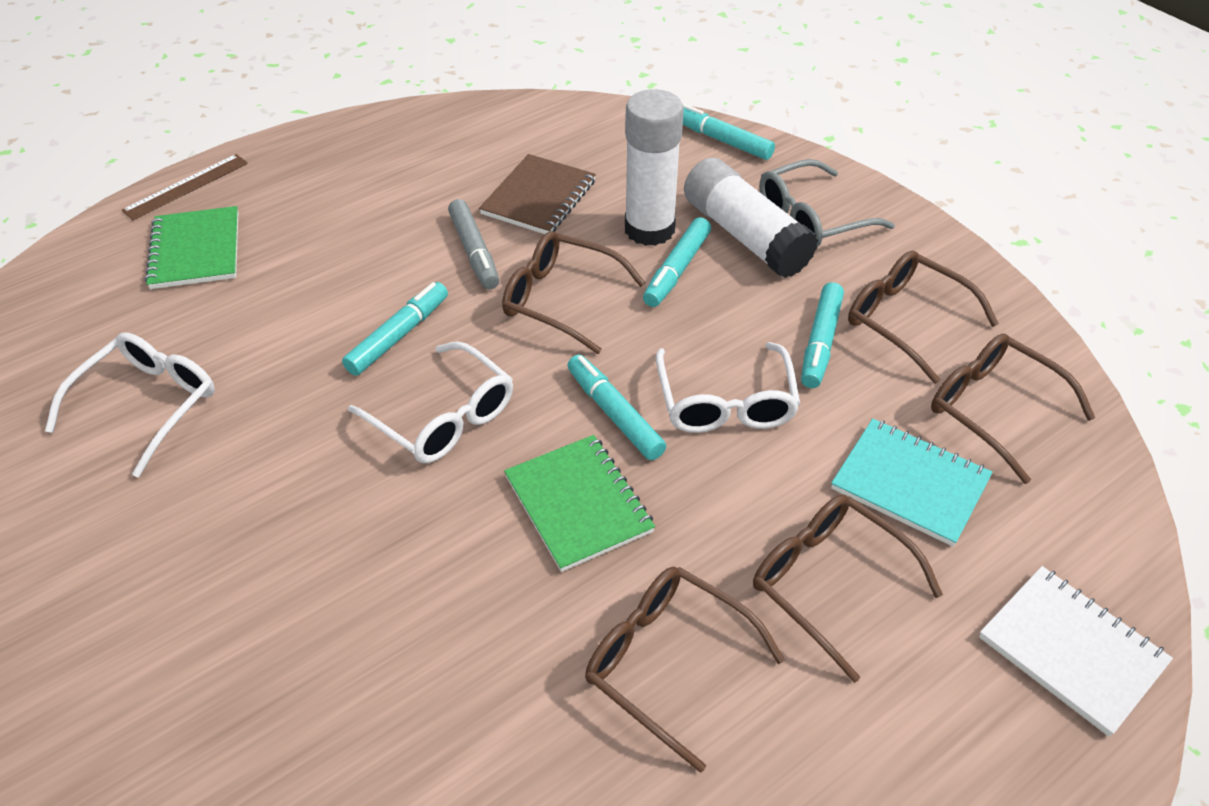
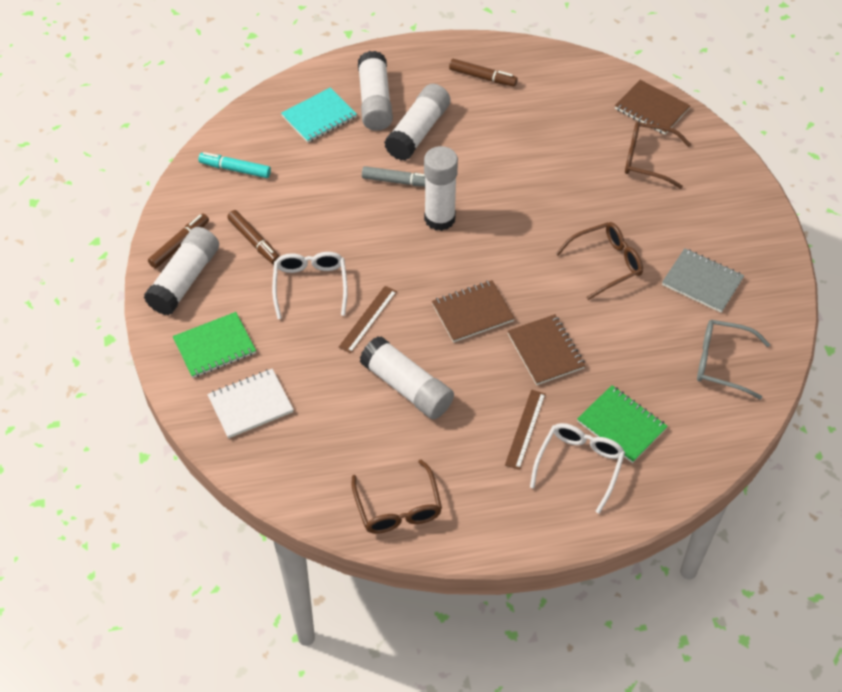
brown glasses: [502,231,645,354] [585,566,785,773] [753,495,943,683] [848,251,999,384] [931,333,1095,484] = 5 -> [351,460,442,534] [556,222,643,300] [625,122,691,189] = 3
brown marker: none = 0 -> [148,213,209,269] [227,210,280,264] [449,59,518,87] = 3
brown notebook: [479,154,596,234] = 1 -> [432,280,515,343] [507,314,585,385] [615,80,691,135] = 3
brown ruler: [122,154,248,220] = 1 -> [339,286,397,353] [505,390,546,470] = 2
grey notebook: none = 0 -> [662,248,744,313] = 1
turquoise marker: [342,282,448,376] [567,355,666,460] [643,217,711,307] [683,104,775,160] [801,282,844,388] = 5 -> [198,152,271,178] = 1
white glasses: [45,333,215,477] [348,341,513,463] [656,342,800,433] = 3 -> [272,252,348,319] [530,423,625,514] = 2
white glue stick: [625,89,684,246] [684,157,818,278] = 2 -> [144,227,219,315] [358,51,393,131] [360,336,454,419] [384,84,450,161] [424,146,458,231] = 5

